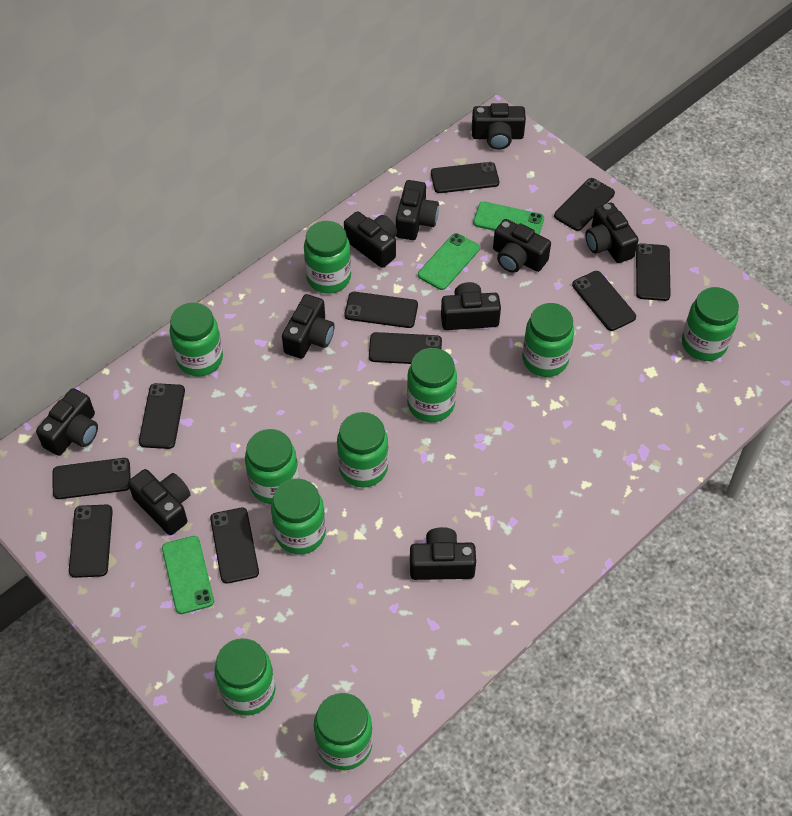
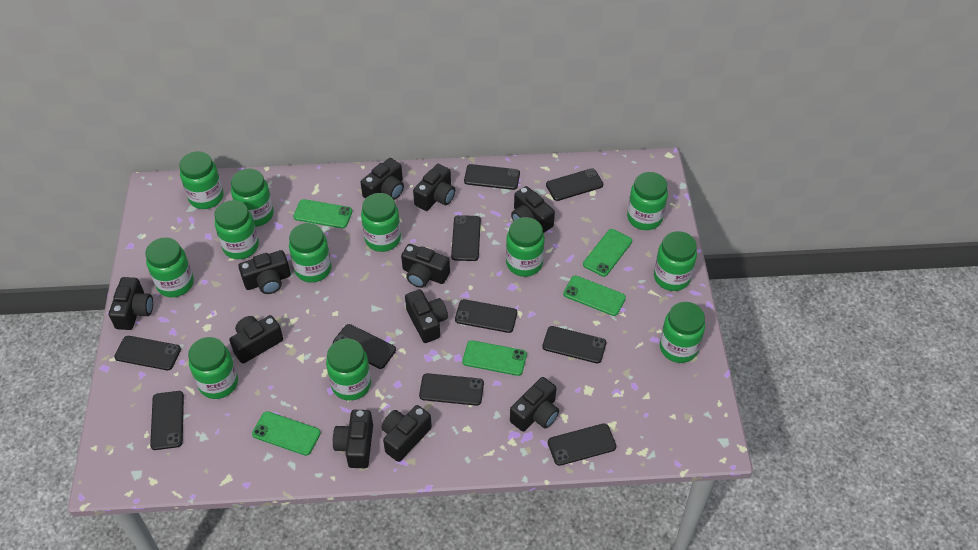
black camera: [36,388,98,456] [128,469,191,535] [282,294,334,359] [344,211,397,268] [396,180,439,240] [410,527,476,580] [441,282,501,330] [472,103,526,150] [493,219,551,273] [585,202,638,263] = 10 -> [109,277,153,330] [230,315,283,363] [238,250,291,294] [333,410,373,468] [361,158,404,200] [381,405,432,462] [401,244,450,288] [405,289,448,343] [413,164,455,211] [510,377,559,432] [511,186,555,233] = 11
green jar: [169,302,223,376] [215,638,275,716] [245,429,299,504] [271,478,326,554] [304,221,351,294] [314,693,373,770] [337,412,389,488] [407,348,457,422] [522,303,574,377] [682,287,739,361] = 10 -> [145,237,194,297] [179,151,224,209] [188,337,238,399] [214,200,259,259] [231,169,274,227] [289,223,332,283] [326,339,371,401] [361,193,401,252] [506,217,545,277] [627,172,668,230] [654,231,697,291] [660,302,705,363] = 12
green phone: [162,536,214,614] [418,233,480,290] [473,201,544,235] = 3 -> [252,411,321,456] [293,199,352,228] [463,340,527,376] [563,275,626,316] [583,229,632,277] = 5

